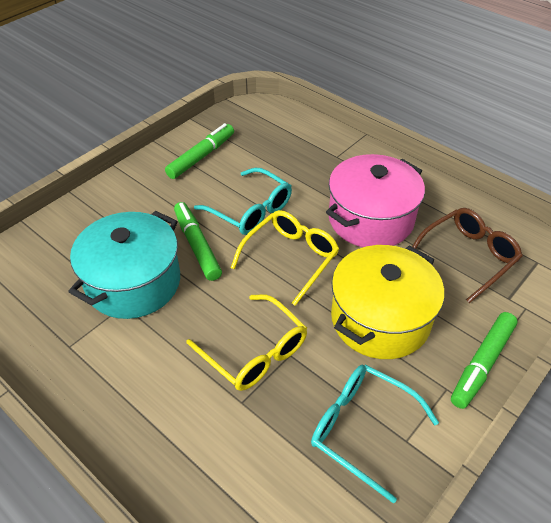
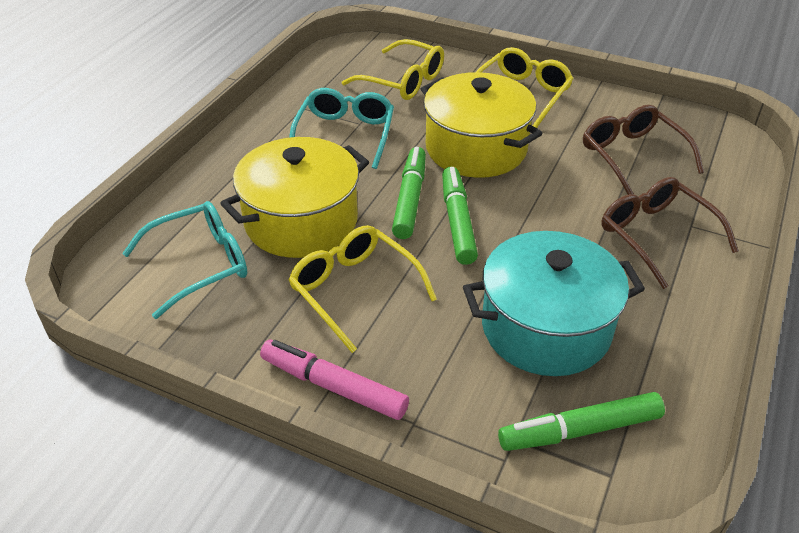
brown glasses: [412,208,523,303] = 1 -> [583,105,704,195] [601,177,739,289] = 2
pink marker: none = 0 -> [260,340,409,420] = 1
pink pot: [326,154,425,247] = 1 -> none = 0
yellow glasses: [187,294,307,391] [231,210,339,306] = 2 -> [289,225,437,353] [342,39,444,100] [476,47,573,128] = 3
yellow pot: [331,245,445,359] = 1 -> [220,137,369,258] [421,72,543,178] = 2

